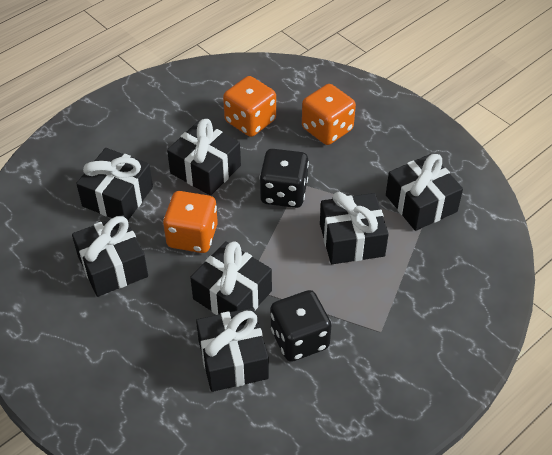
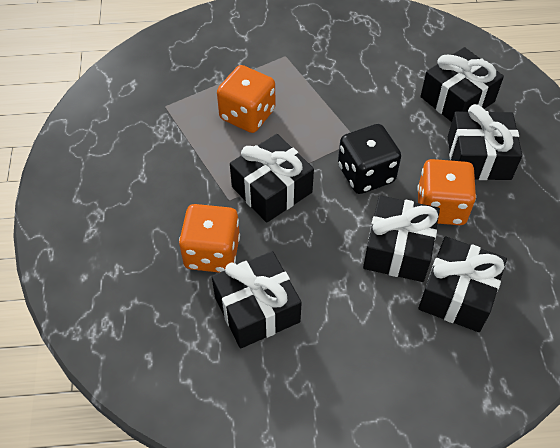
black dice: [260,149,309,208] [271,290,331,362] = 2 -> [338,124,401,194] = 1
black gift: [72,215,148,297] [76,148,153,220] [167,119,241,196] [190,241,272,315] [196,307,269,392] [320,192,389,264] [386,154,463,231] = 7 -> [212,251,302,348] [230,134,314,223] [363,195,440,282] [418,236,507,332] [421,47,504,122] [448,104,522,180] = 6

